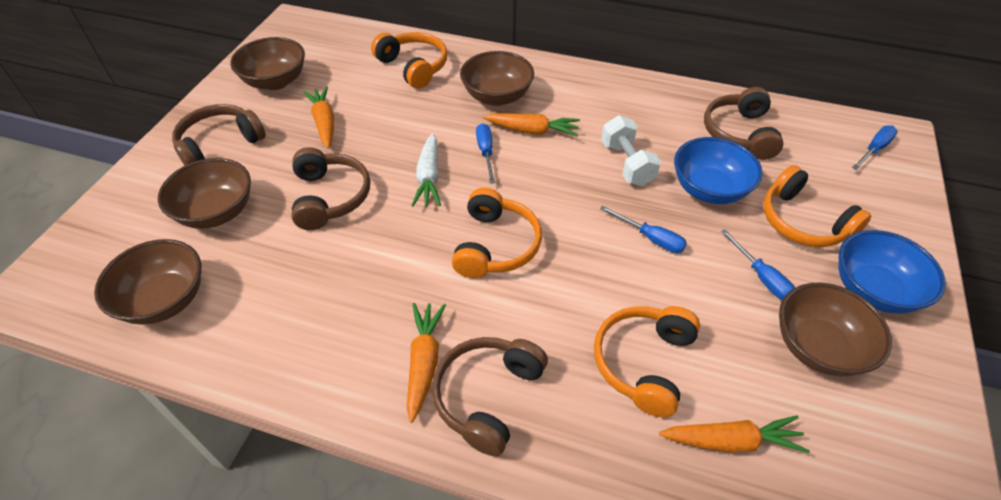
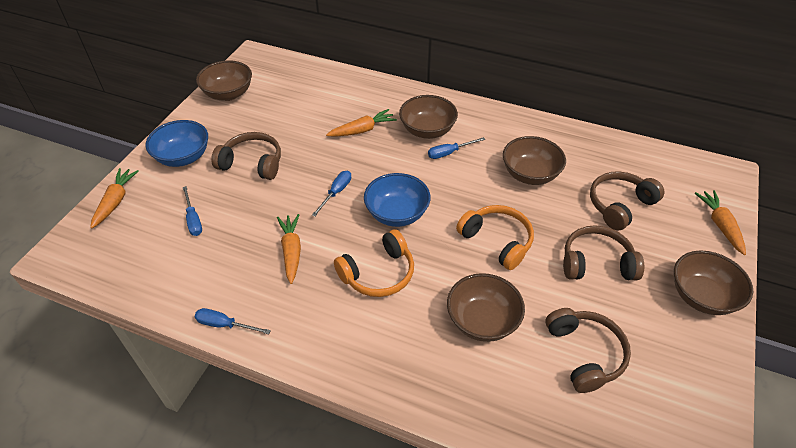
orange headphones: [371,32,447,89] [452,188,542,278] [594,306,700,417] [763,165,872,247] = 4 -> [334,229,414,297] [456,205,534,270] = 2
white carrot: [411,133,441,206] = 1 -> none = 0
white dumbbell: [601,115,661,186] = 1 -> none = 0

